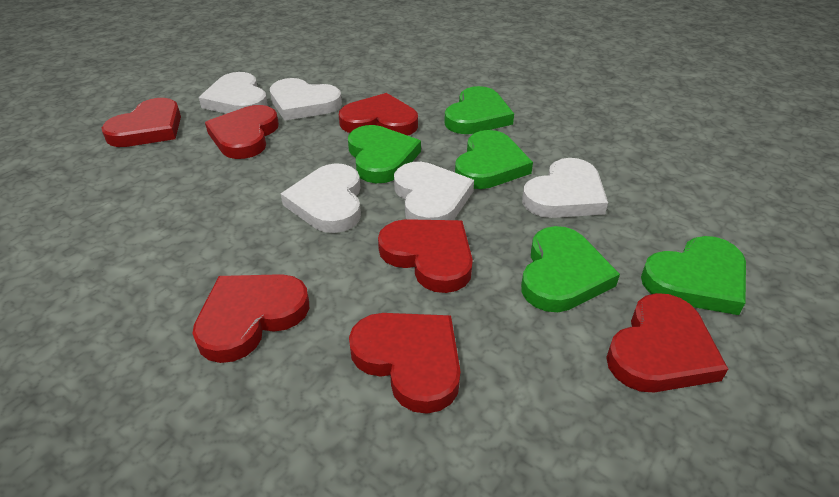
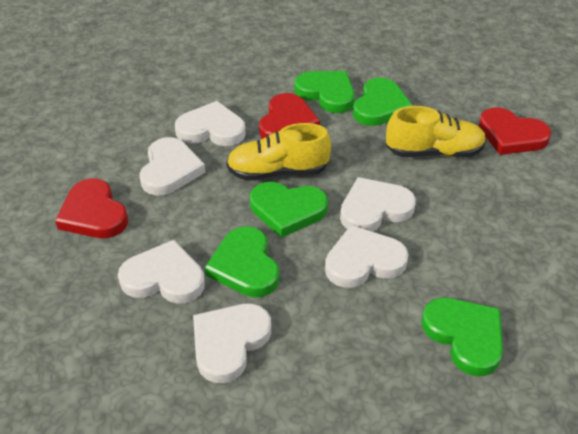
red heart: [102,98,181,147] [192,274,309,363] [205,105,279,159] [339,93,418,136] [349,313,461,414] [378,219,473,293] [606,293,728,392] = 7 -> [55,179,128,238] [259,93,320,139] [479,107,551,155] = 3
white heart: [199,72,268,114] [270,78,342,121] [281,163,361,233] [394,162,474,220] [522,158,608,218] = 5 -> [118,240,205,303] [140,137,206,196] [175,101,246,146] [193,303,271,383] [325,225,409,288] [340,177,416,232] = 6
yellow shoe: none = 0 -> [226,123,331,181] [386,106,486,157] = 2

